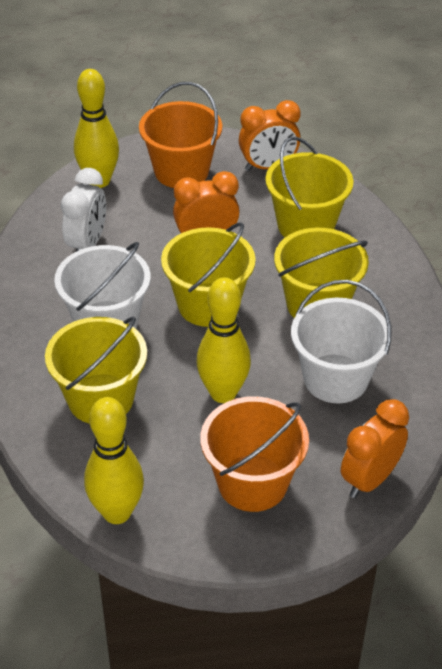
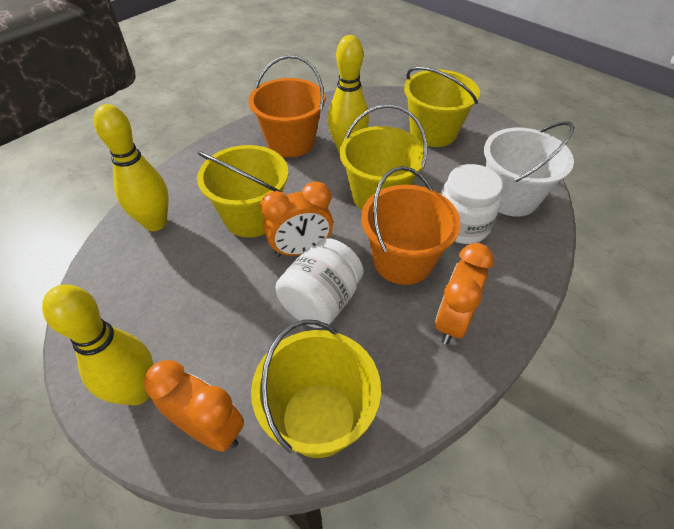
white bucket: [54,242,151,329] [291,280,391,403] = 2 -> [484,121,574,217] = 1
white clock: [61,168,106,252] = 1 -> none = 0
white jar: none = 0 -> [275,238,363,328] [441,164,503,244] = 2

